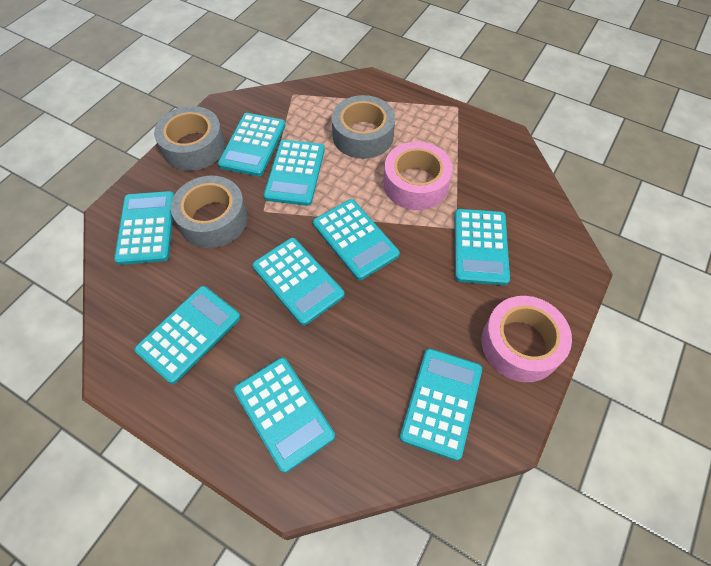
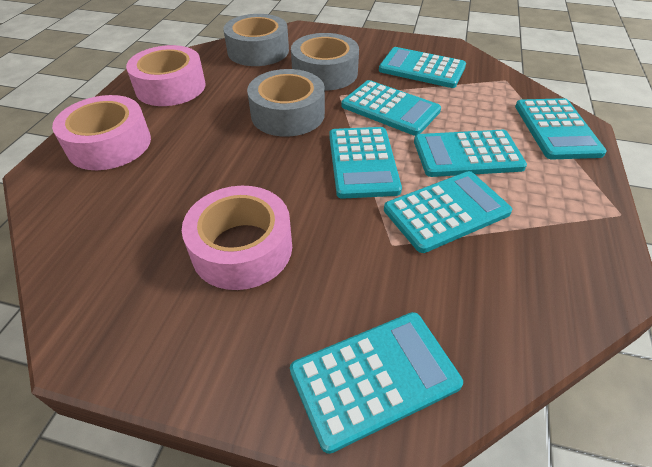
pink tape: [383,142,453,210] [481,296,572,382] = 2 -> [52,95,151,170] [126,45,205,106] [182,186,292,290] = 3
turquoise calculator: [114,191,174,265] [134,286,241,384] [218,113,286,176] [234,357,335,473] [252,238,345,326] [264,140,325,206] [313,199,400,280] [400,349,482,461] [454,209,510,285] = 9 -> [290,312,463,454] [329,127,402,199] [342,80,441,136] [379,47,466,88] [384,171,512,253] [414,130,527,177] [515,98,607,159] = 7

